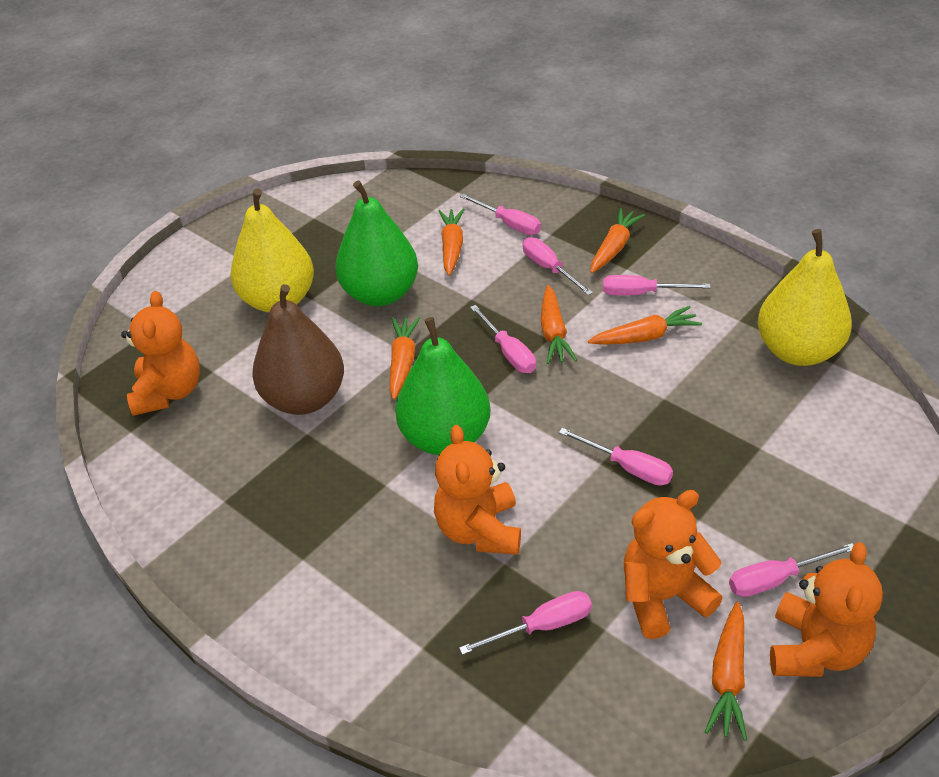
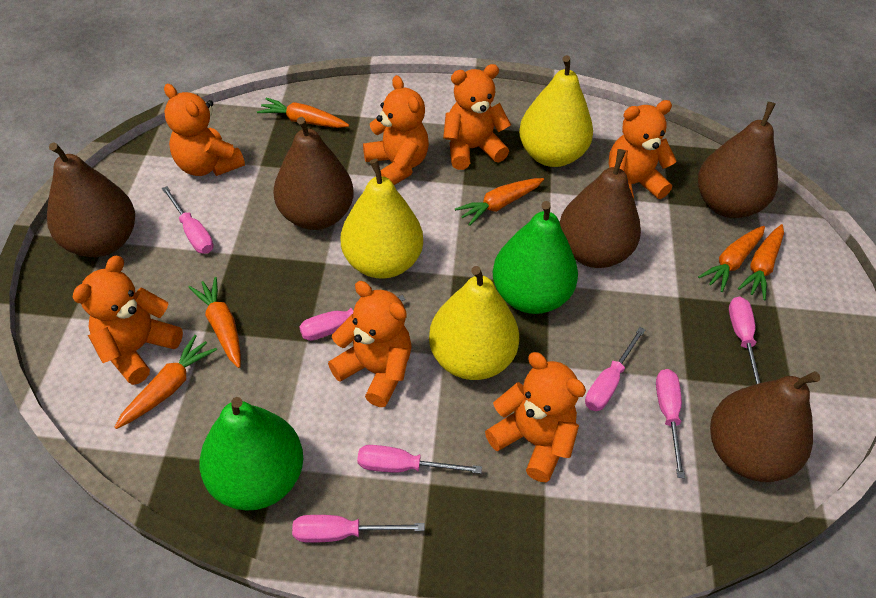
brown pear: [252,284,344,415] = 1 -> [47,142,135,257] [273,117,354,230] [560,149,641,268] [698,102,778,218] [710,371,820,482] = 5
orange teddy bear: [121,291,200,416] [434,425,521,555] [624,490,723,639] [770,542,883,677] = 4 -> [73,256,183,385] [164,84,245,176] [328,281,412,407] [363,75,429,185] [443,64,511,170] [485,352,586,482] [609,100,677,199] = 7
yellow pear: [230,189,314,313] [758,229,852,366] = 2 -> [341,159,423,279] [429,266,519,380] [519,55,593,167] = 3

